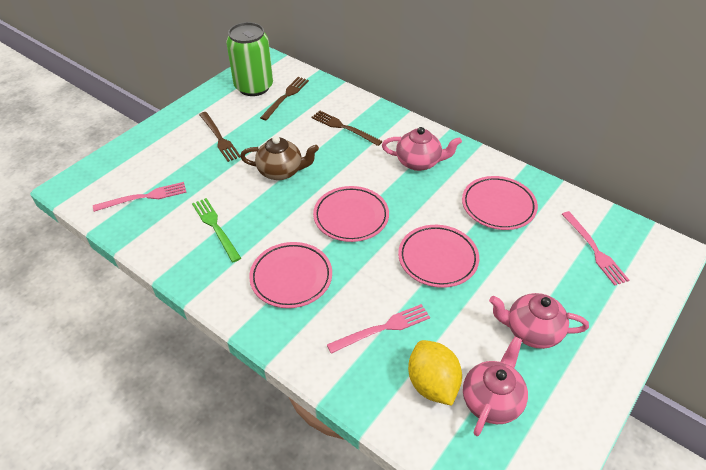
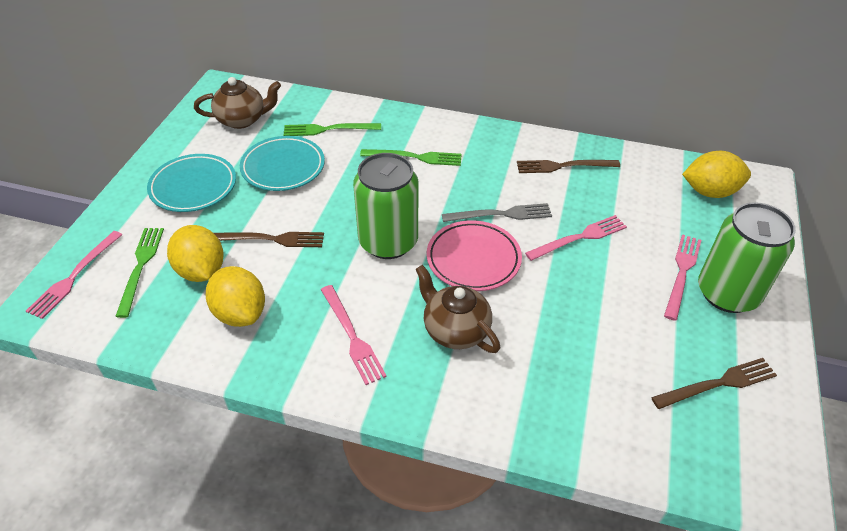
brown teapot: [240,136,319,180] = 1 -> [194,77,281,129] [416,265,500,353] = 2
green can: [226,22,273,96] = 1 -> [353,153,418,259] [698,202,796,313] = 2
green fork: [192,198,241,262] = 1 -> [115,228,164,318] [284,123,381,136] [360,149,462,166] = 3
grey fork: none = 0 -> [442,203,552,222] = 1
pink fork: [93,182,187,212] [327,304,430,354] [562,211,629,286] = 3 -> [26,231,122,319] [321,285,387,385] [525,215,627,261] [664,234,701,321] = 4
pink plate: [249,242,332,308] [313,186,389,242] [398,225,479,288] [462,176,538,230] = 4 -> [427,220,522,291] = 1
pink teapot: [382,127,462,171] [463,337,528,436] [489,293,589,349] = 3 -> none = 0
turquoise plate: none = 0 -> [147,154,236,212] [240,136,325,191] = 2
yellow lemon: [408,340,462,406] = 1 -> [167,225,223,282] [206,266,265,327] [682,151,751,198] = 3

